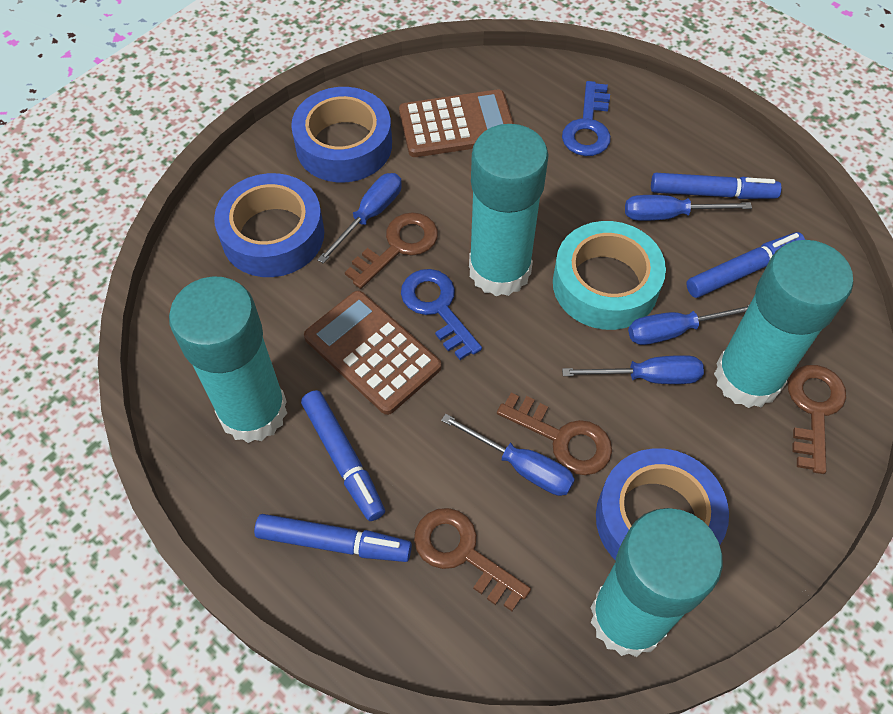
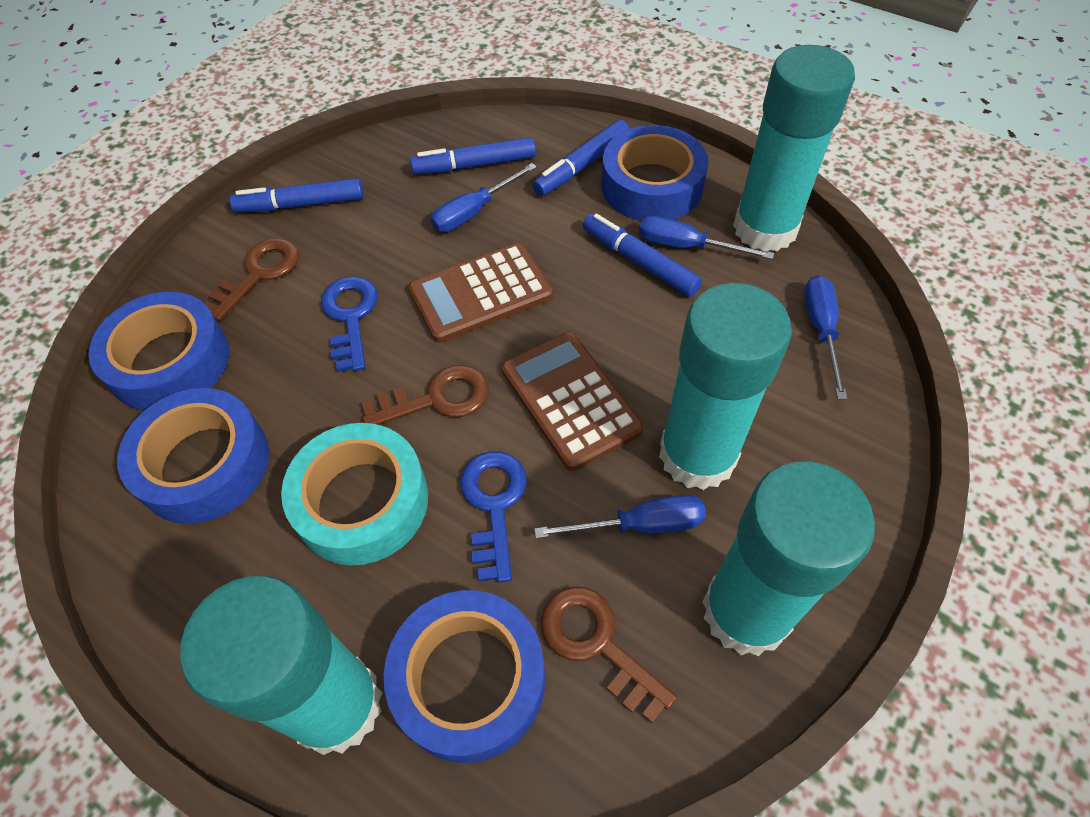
blue screwdriver: [317,173,402,264] [441,414,575,496] [562,355,704,384] [625,195,752,221] [628,305,749,345] = 5 -> [430,163,537,232] [534,495,706,538] [639,215,774,260] [804,275,847,399] = 4
blue tape: [214,173,324,277] [291,87,392,182] [596,448,729,560] = 3 -> [88,292,229,411] [117,388,269,524] [384,590,545,763] [602,125,708,221] = 4
brown key: [345,212,438,289] [414,508,531,611] [497,393,612,475] [788,365,846,474] = 4 -> [204,238,299,321] [362,365,489,425] [541,587,677,723] = 3

